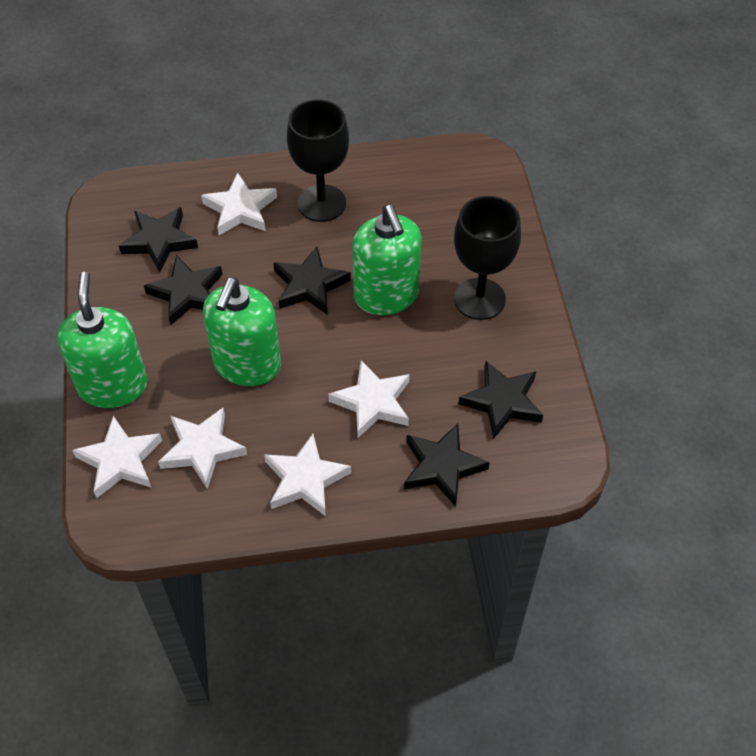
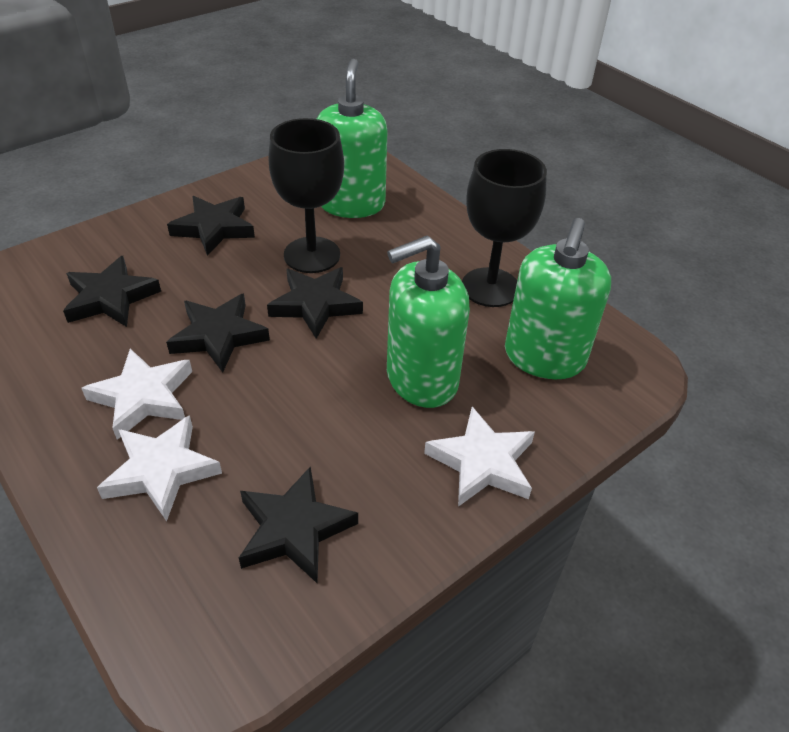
white star: [72,416,162,498] [158,408,247,489] [201,172,277,235] [264,434,351,516] [328,360,410,438] = 5 -> [81,349,192,440] [97,415,222,521] [424,407,535,507] = 3

